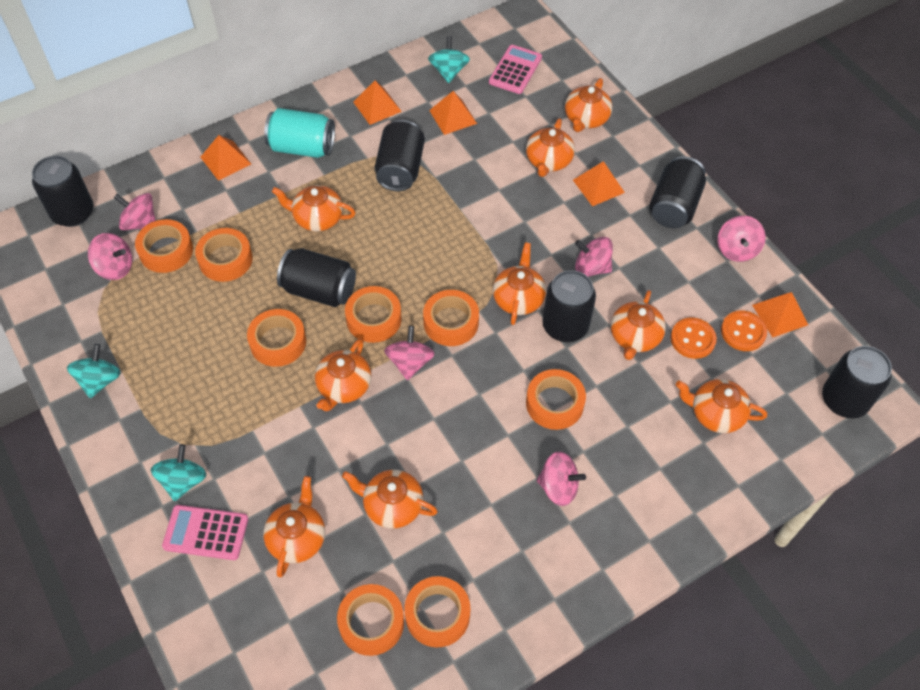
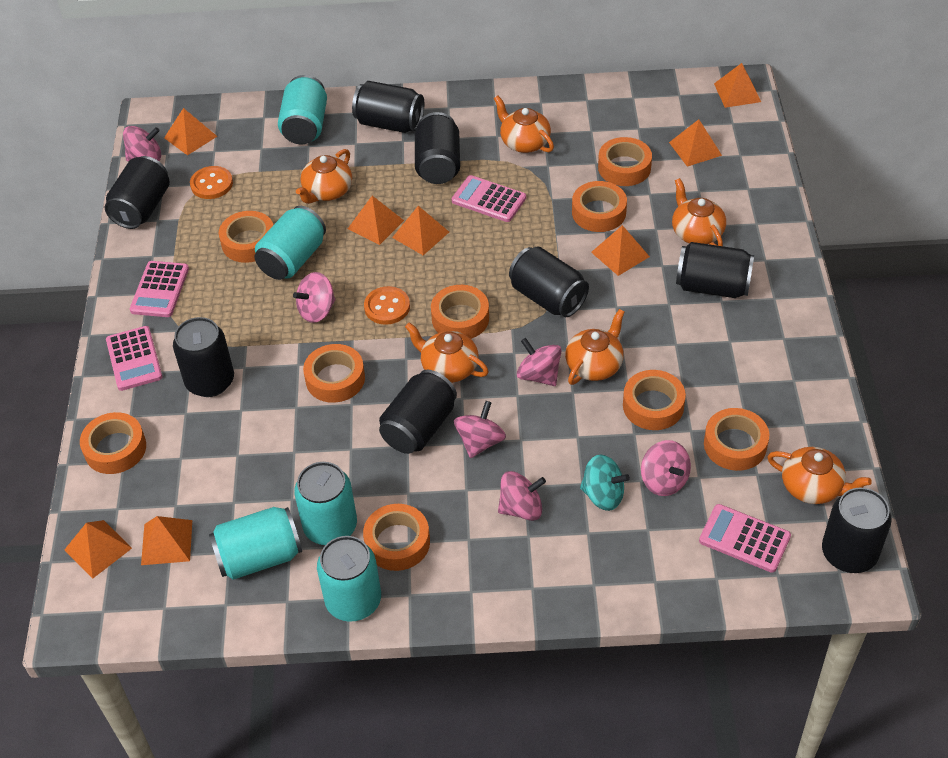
black can: [32,156,94,227] [277,248,356,307] [374,120,425,191] [542,270,596,342] [649,156,706,228] [822,346,892,418] = 6 -> [105,156,169,229] [173,317,234,397] [352,81,424,133] [379,369,457,454] [415,112,460,184] [509,247,589,317] [676,242,754,298] [822,487,892,573] = 8
orange pyramid: [200,135,251,181] [353,81,402,125] [429,91,477,135] [573,161,625,206] [752,292,808,337] = 5 -> [64,520,132,579] [141,516,192,565] [164,108,217,155] [348,196,404,245] [392,206,449,255] [591,225,650,276] [669,119,722,167] [714,63,761,108] = 8
orange tape: [135,219,193,273] [195,228,253,282] [247,309,306,367] [337,584,404,656] [345,286,402,343] [404,576,471,648] [423,290,479,346] [526,369,586,430] = 8 -> [80,412,146,474] [219,211,273,263] [303,344,365,403] [363,504,430,571] [431,285,489,339] [572,181,627,232] [598,137,652,186] [623,370,686,430] [704,408,769,471] = 9
orange teapot: [263,476,325,577] [272,185,356,231] [315,339,371,411] [342,470,438,528] [493,243,546,325] [526,118,575,177] [565,78,612,132] [611,290,666,360] [676,379,767,433] = 9 -> [296,149,352,204] [405,322,489,383] [494,96,554,153] [565,309,625,385] [672,178,726,246] [767,447,872,504] = 6
pink calculator: [162,505,248,560] [489,45,542,94] = 2 -> [106,326,162,391] [130,261,189,317] [452,175,526,222] [699,504,791,573] = 4
turquoise can: [264,108,335,158] = 1 -> [209,507,302,580] [254,206,326,280] [278,75,327,144] [294,462,357,545] [317,536,381,622] = 5
turquoise spinning top: [67,344,121,398] [151,444,206,501] [428,36,470,83] = 3 -> [580,454,630,511] = 1

